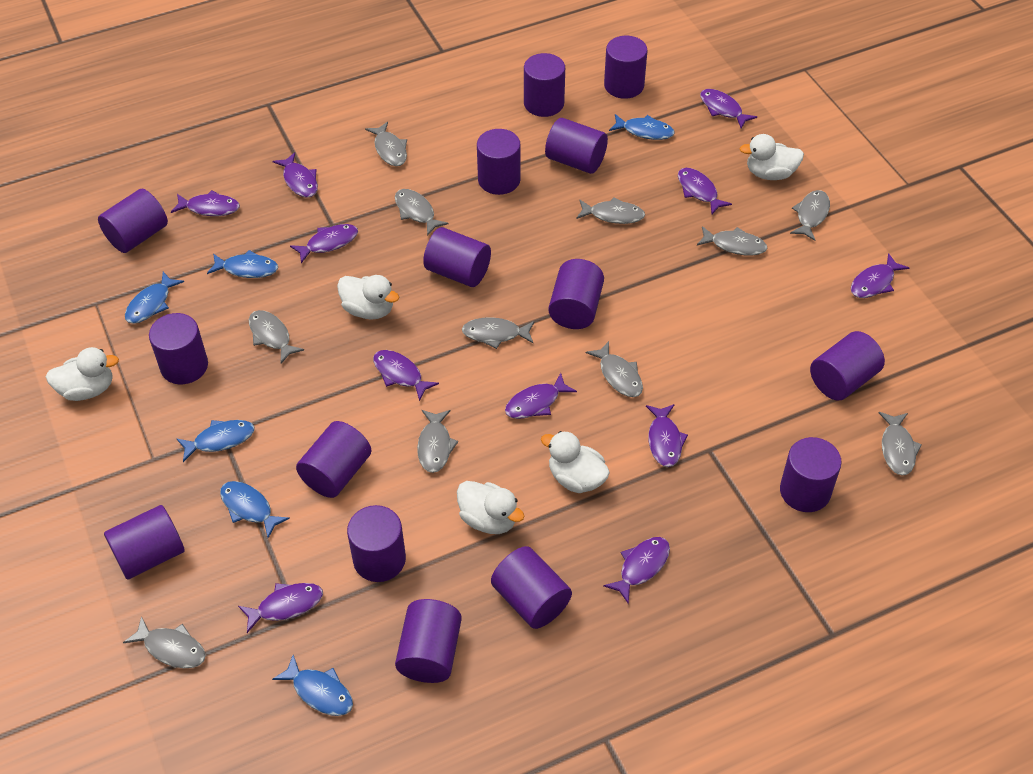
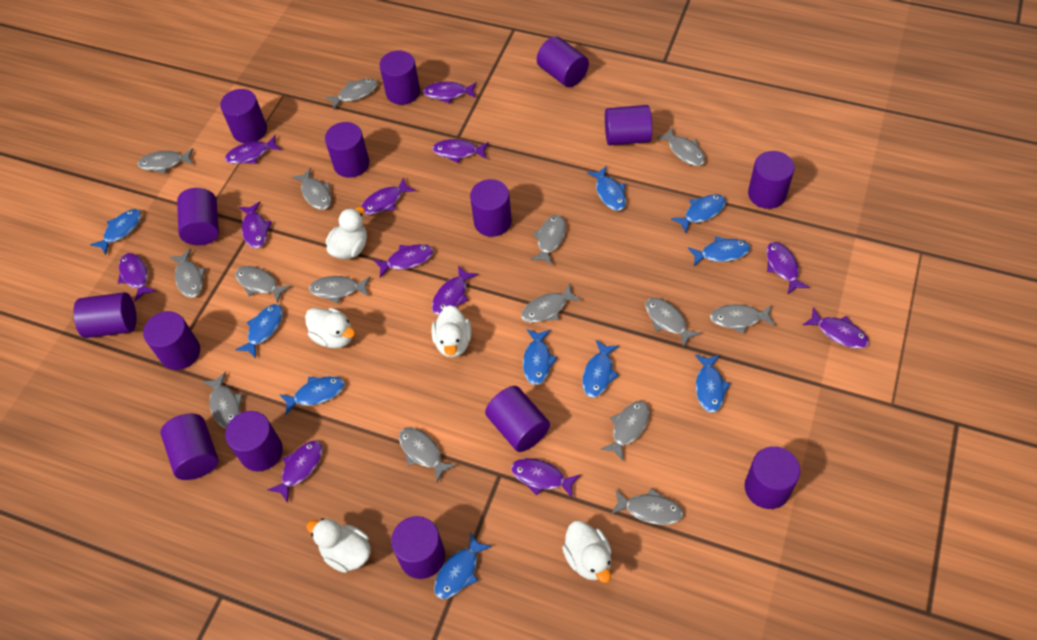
blue fish: [125,272,184,324] [177,420,255,462] [207,250,278,278] [220,481,290,538] [272,655,353,716] [609,114,675,140] = 6 -> [90,209,141,255] [235,304,283,359] [279,376,345,415] [434,532,492,599] [523,329,557,385] [582,340,619,397] [587,166,626,211] [671,194,726,234] [688,236,750,266] [695,354,730,413] = 10
grey fish: [123,616,206,668] [249,310,304,363] [365,122,407,166] [395,189,448,236] [417,410,458,473] [462,317,535,349] [576,197,645,224] [586,341,643,397] [697,226,768,255] [790,190,830,241] [879,412,922,476] = 11 -> [138,148,193,174] [169,249,206,298] [202,372,243,428] [235,266,292,303] [292,168,331,210] [309,276,370,304] [325,78,378,110] [399,427,456,482] [521,284,582,323] [530,215,566,265] [601,401,650,461] [611,488,683,525] [645,298,701,348] [656,127,705,166] [710,304,775,333] = 15
purple fish: [171,190,240,216] [238,583,323,633] [273,152,318,198] [290,224,358,263] [373,350,439,401] [505,373,577,419] [603,537,670,604] [646,404,688,467] [678,168,732,214] [700,89,757,128] [851,253,909,298] = 11 -> [118,253,157,302] [225,135,281,164] [239,202,272,248] [267,441,323,503] [361,177,416,215] [373,244,434,278] [423,82,477,103] [432,139,489,163] [432,265,478,315] [511,458,581,498] [766,242,810,295] [803,307,869,349] = 12

